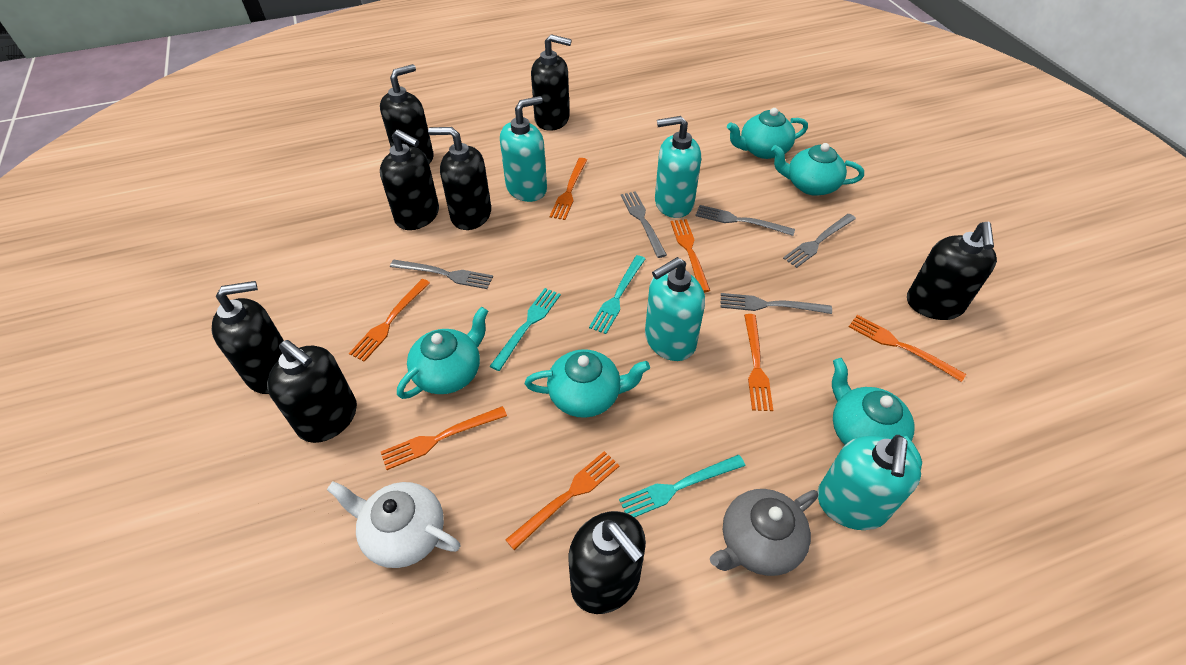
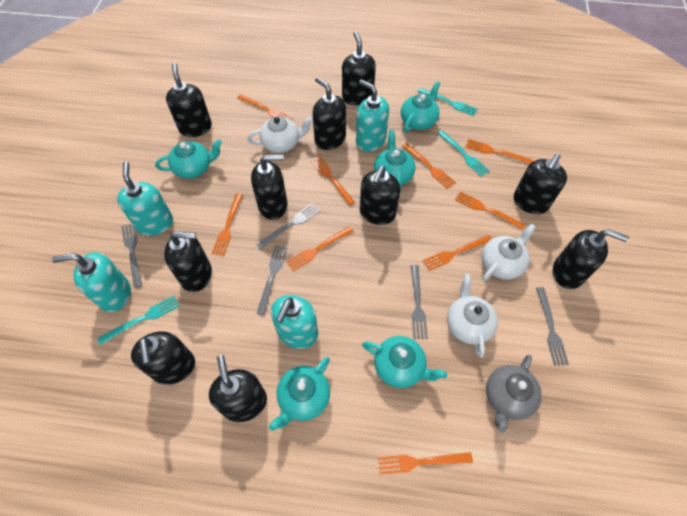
black soap dispenser: [211,281,284,394] [267,340,357,443] [380,64,434,164] [380,129,439,230] [428,127,491,230] [531,34,572,131] [568,511,646,614] [907,222,997,320] = 8 -> [131,331,195,385] [164,231,212,292] [166,63,212,137] [209,355,267,422] [251,155,287,220] [313,77,346,150] [342,32,376,105] [360,166,400,225] [514,154,567,214] [553,229,629,289] = 10
orange fork: [349,279,430,362] [381,406,507,470] [505,451,620,550] [550,158,587,220] [671,219,710,293] [744,314,773,411] [849,315,966,382] = 7 -> [212,193,243,256] [237,94,293,120] [286,226,354,271] [310,156,355,205] [378,452,473,475] [402,143,456,189] [423,235,492,271] [455,191,526,230] [466,139,533,164] = 9
white teapot: [327,481,460,568] = 1 -> [247,117,313,153] [447,274,498,358] [481,224,536,282] = 3

